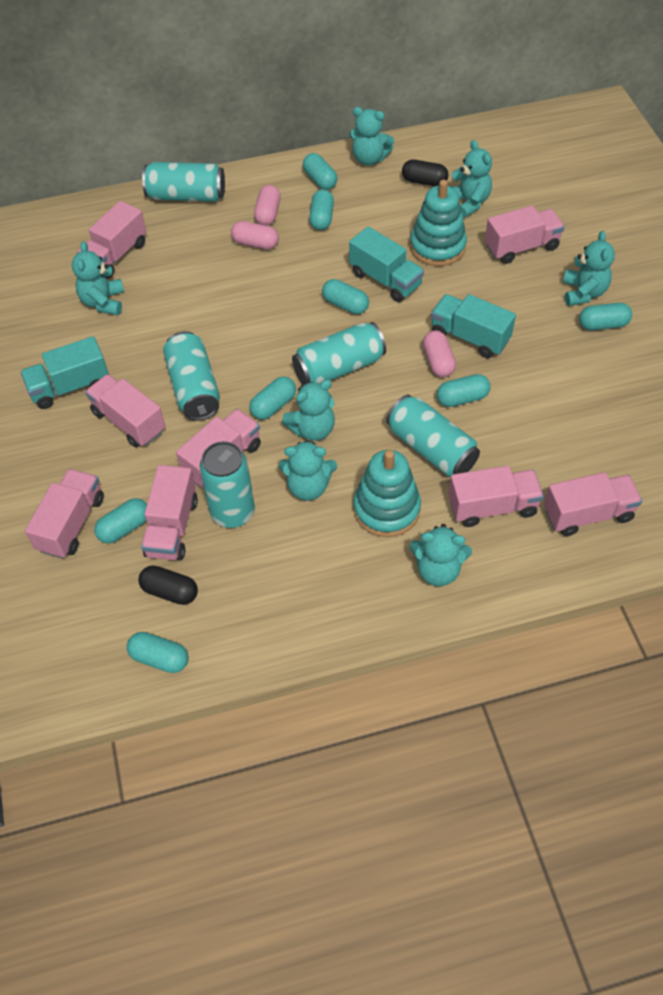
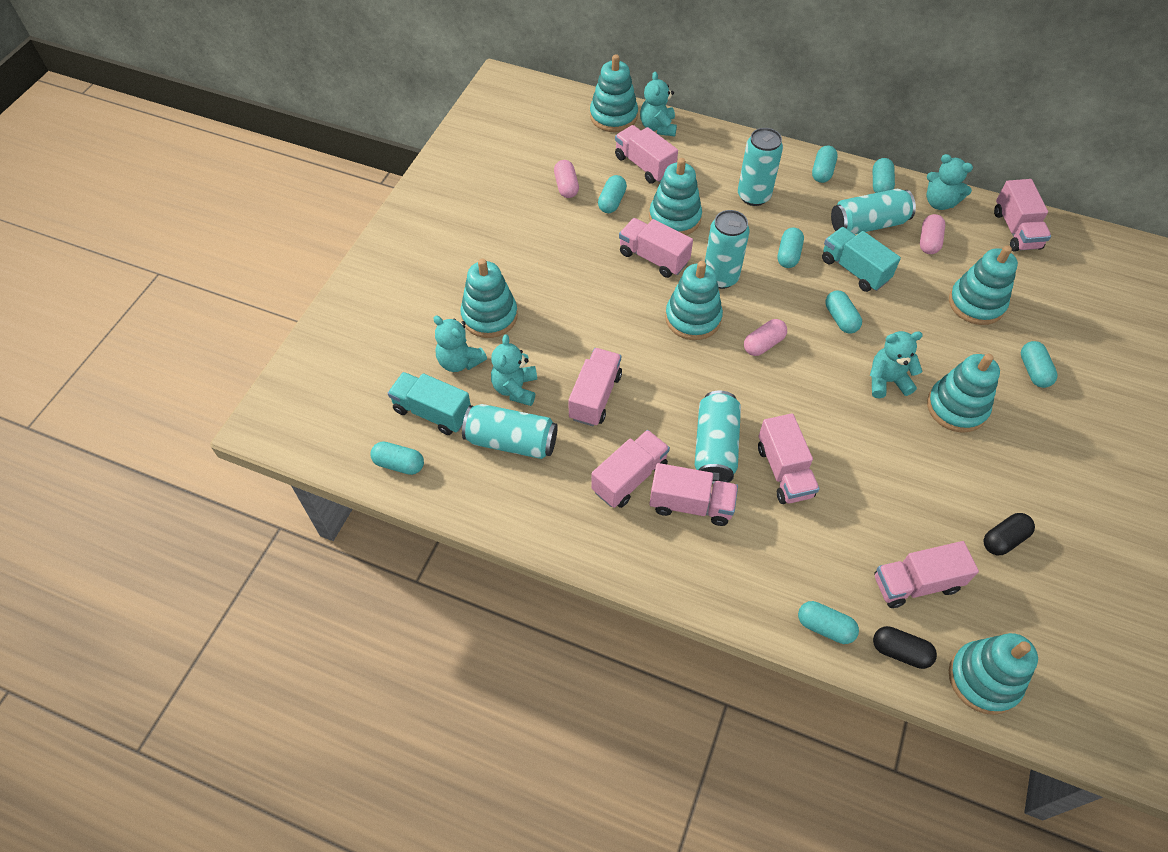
turquoise stacking toy: [353,450,421,537] [410,180,467,266] = 2 -> [460,259,518,338] [590,54,638,132] [649,158,702,235] [665,261,723,340] [927,354,1000,433] [949,246,1018,325] [949,633,1038,715] = 7
turquoise teddy bear: [72,241,124,315] [279,440,337,501] [282,380,335,441] [349,107,394,166] [409,524,472,586] [451,140,492,218] [563,231,615,306] = 7 -> [433,316,487,372] [491,334,537,406] [640,71,677,136] [870,331,923,398] [926,154,973,210] = 5
turquoise truck: [20,336,109,409] [349,226,424,302] [431,294,516,358] = 3 -> [388,372,471,435] [822,227,901,292] = 2

